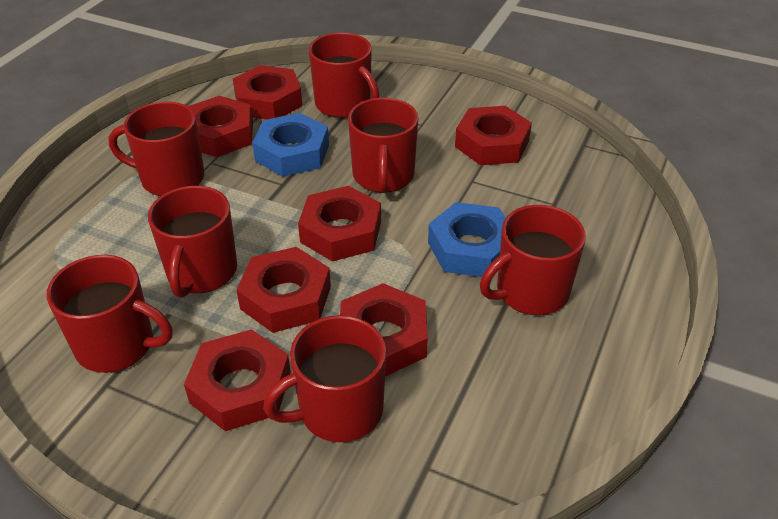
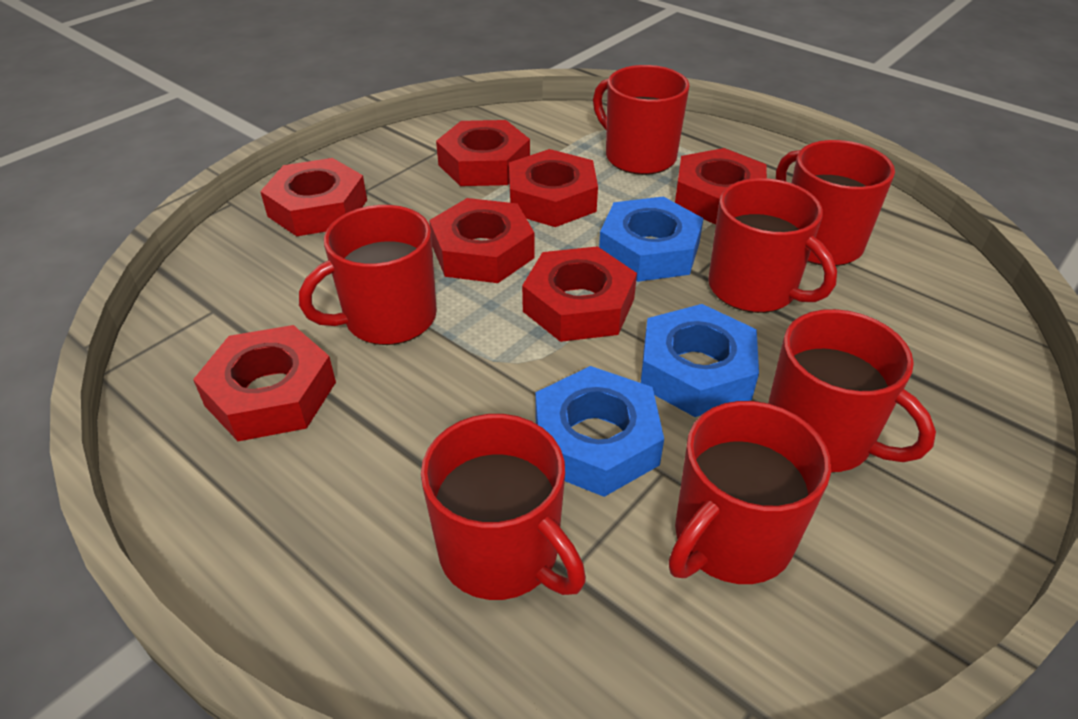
blue nut: [252,113,329,177] [428,202,506,277] = 2 -> [535,366,664,497] [599,196,704,282] [641,304,759,417] = 3

